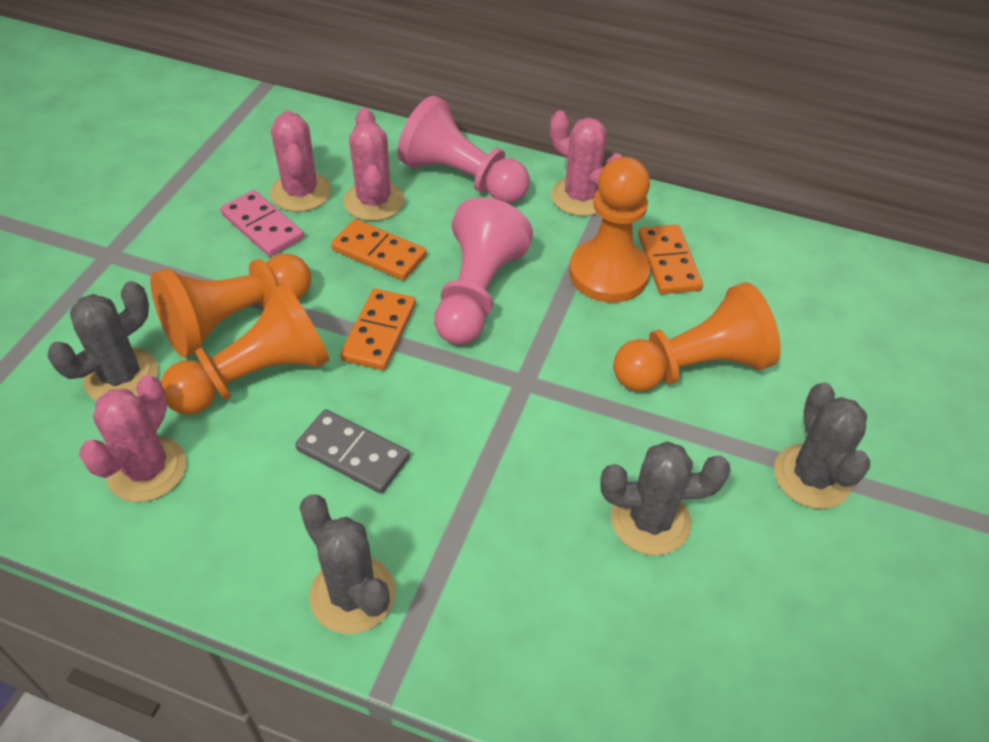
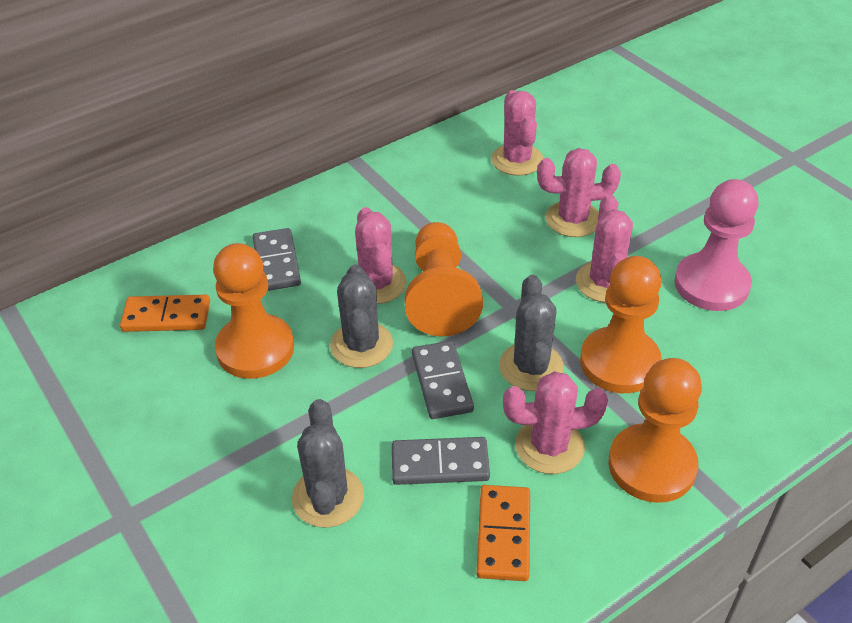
grey cactus: [48,281,158,401] [299,495,396,634] [600,441,731,555] [774,383,870,509] = 4 -> [292,399,364,528] [330,264,393,368] [499,275,564,391] = 3
grey domino: [295,409,410,493] = 1 -> [253,228,301,291] [392,437,490,485] [412,341,474,419] = 3
orange domino: [331,219,427,280] [340,288,416,370] [638,225,703,294] = 3 -> [120,295,210,332] [476,485,530,581] = 2
pink cactus: [79,375,187,502] [270,110,331,212] [344,108,405,221] [550,111,622,216] = 4 -> [355,207,407,304] [491,90,543,176] [503,371,608,474] [537,148,621,237] [576,195,633,303] = 5
pink domino: [220,190,304,257] = 1 -> none = 0
pink pawn: [398,96,530,203] [434,197,533,345] = 2 -> [674,179,758,311] = 1

